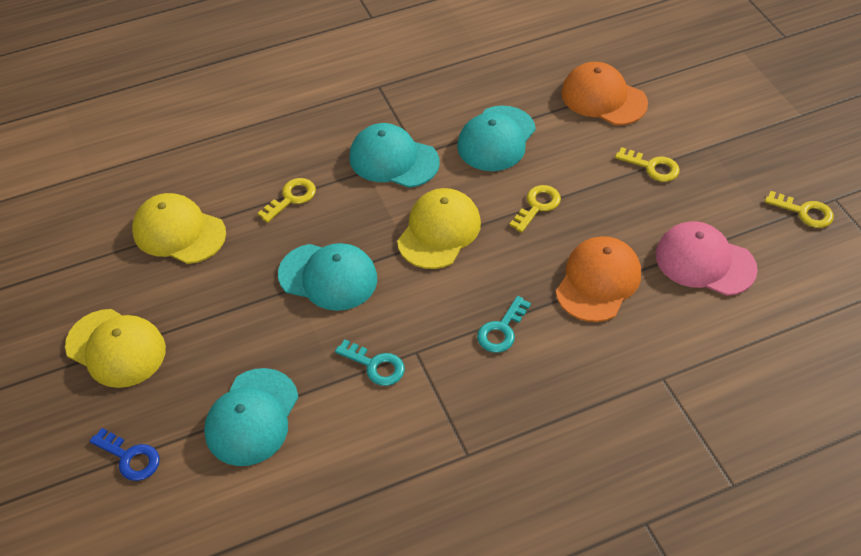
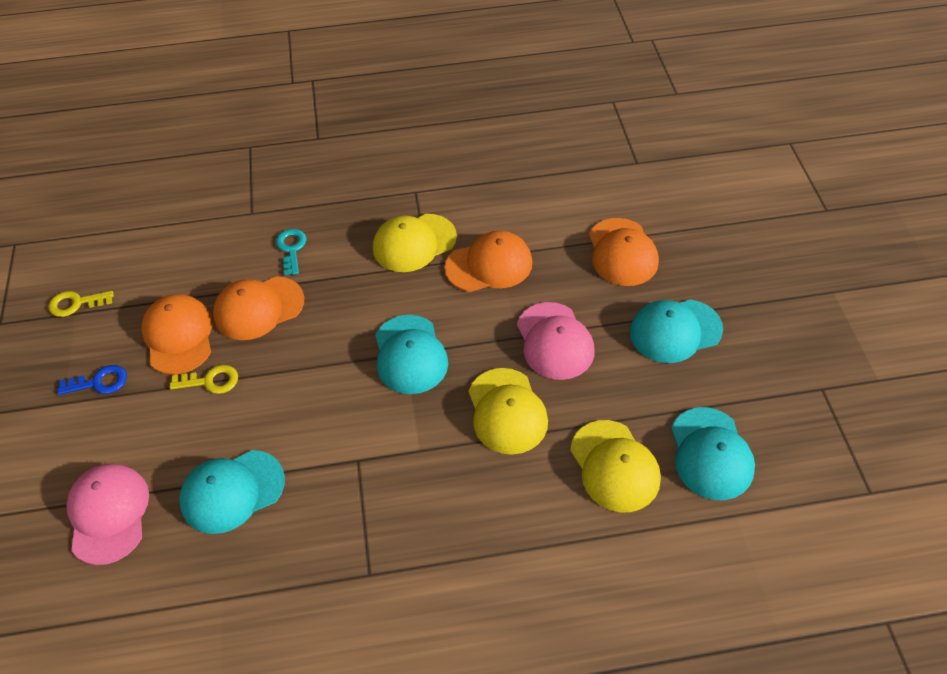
orange cap: [556,236,641,322] [561,62,648,125] = 2 -> [141,294,213,375] [213,276,304,340] [444,230,533,292] [589,218,659,286] = 4
pink cap: [656,221,758,296] = 1 -> [67,463,149,565] [517,302,594,380] = 2
turquoise key: [335,339,405,386] [477,296,531,353] = 2 -> [276,229,307,275] = 1
yellow key: [258,178,316,223] [509,185,561,233] [615,147,680,182] [765,191,834,228] = 4 -> [48,291,114,317] [170,365,238,394] = 2

